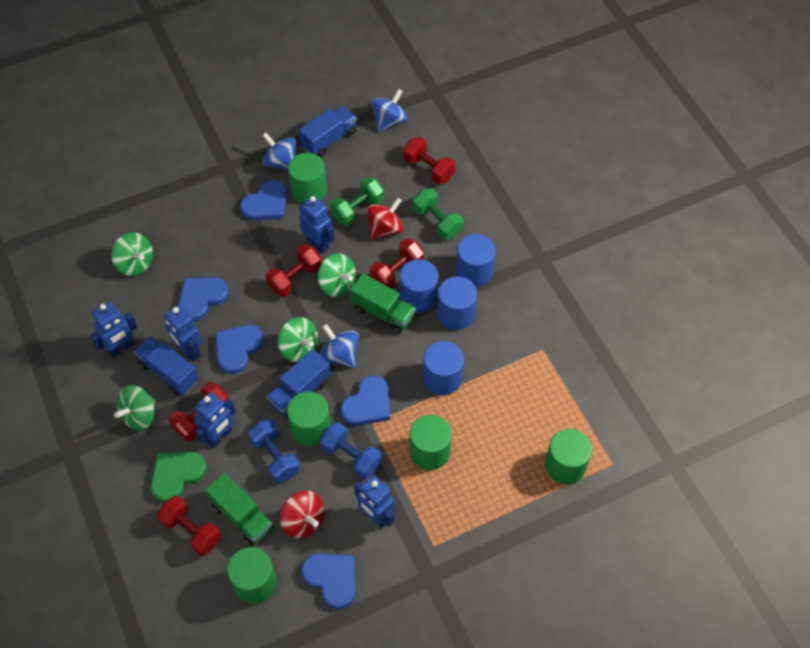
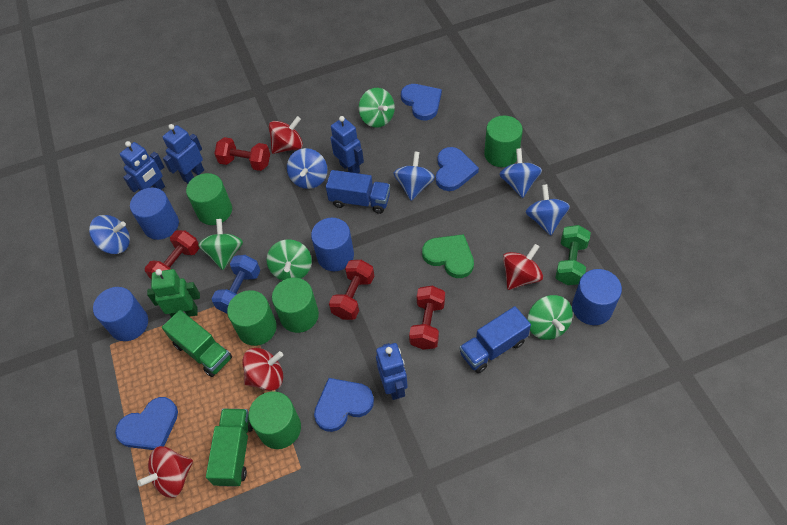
blue dumbbell: [248,419,300,483] [320,422,381,479] = 2 -> [212,255,260,314] = 1
blue heart: [178,277,229,321] [215,325,264,374] [240,180,287,220] [301,553,356,610] [340,375,390,426] = 5 -> [115,397,178,450] [314,378,374,432] [401,84,442,120] [436,147,479,191] = 4
blue robot: [90,302,138,357] [164,305,202,361] [195,392,236,448] [299,196,334,253] [354,475,394,529] = 5 -> [120,141,165,192] [163,124,204,183] [330,116,364,173] [376,343,408,400] = 4
blue spinning top: [262,133,296,170] [320,324,359,368] [372,89,407,132] = 3 -> [89,215,130,254] [287,148,327,189] [393,151,435,201] [499,148,542,198] [526,184,570,235] = 5
blue truck: [134,336,199,395] [266,349,331,418] [299,106,357,157] = 3 -> [326,170,390,214] [460,306,531,373] = 2
green dumbbell: [330,177,384,226] [413,188,463,240] = 2 -> [555,225,591,285] = 1
green robot: none = 0 -> [147,269,200,317] = 1
red dumbbell: [157,496,221,556] [169,382,229,441] [266,244,322,297] [370,239,424,288] [403,137,455,184] = 5 -> [145,230,200,279] [214,137,270,171] [329,260,374,320] [409,286,445,350] = 4
red spinning top: [280,491,324,538] [367,198,404,239] = 2 -> [137,446,193,498] [242,348,283,391] [269,116,303,154] [503,244,543,290] = 4

